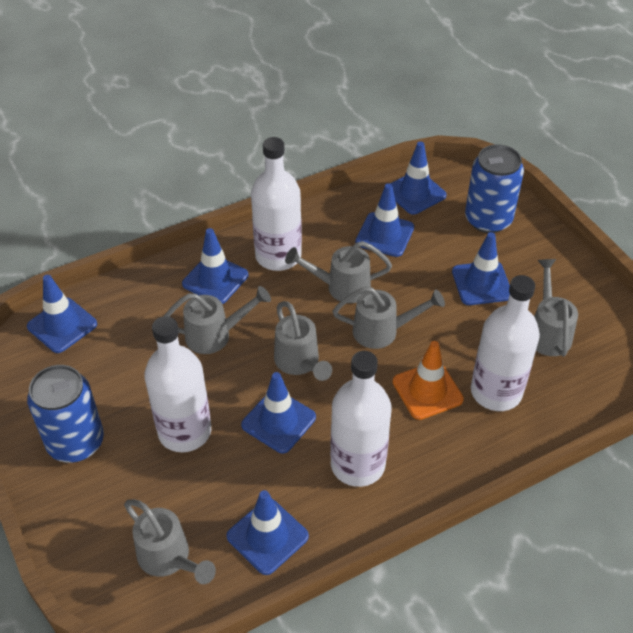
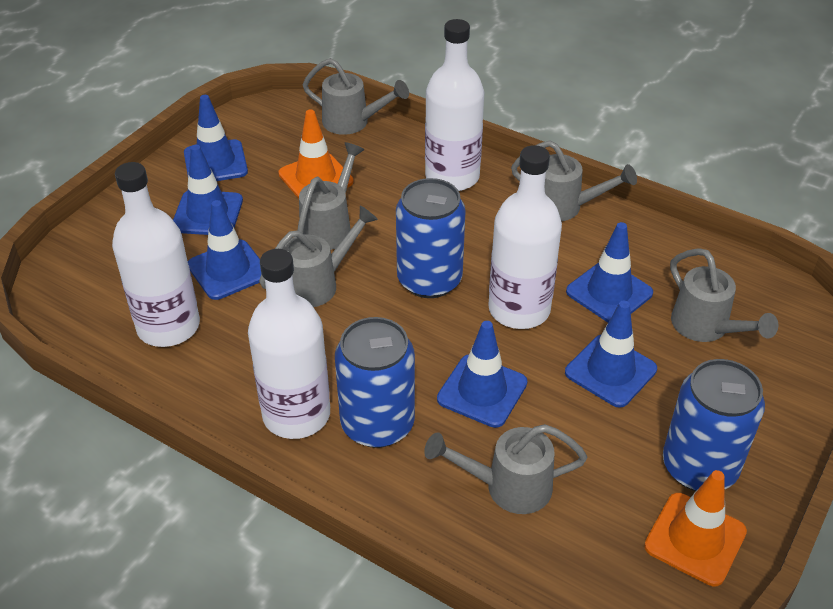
blue can: [27,365,104,462] [465,144,524,233] = 2 -> [335,317,415,448] [396,178,466,298] [663,359,765,491] = 3
blue traffic cone: [27,275,97,353] [182,228,248,304] [227,490,309,575] [241,372,316,453] [355,183,414,257] [390,141,447,215] [452,232,510,305] = 7 -> [173,145,243,235] [184,95,248,181] [188,200,261,300] [437,321,527,428] [565,301,657,408] [566,222,653,323] = 6
orange traffic cone: [393,341,464,420] = 1 -> [278,110,353,199] [644,470,747,586] = 2

